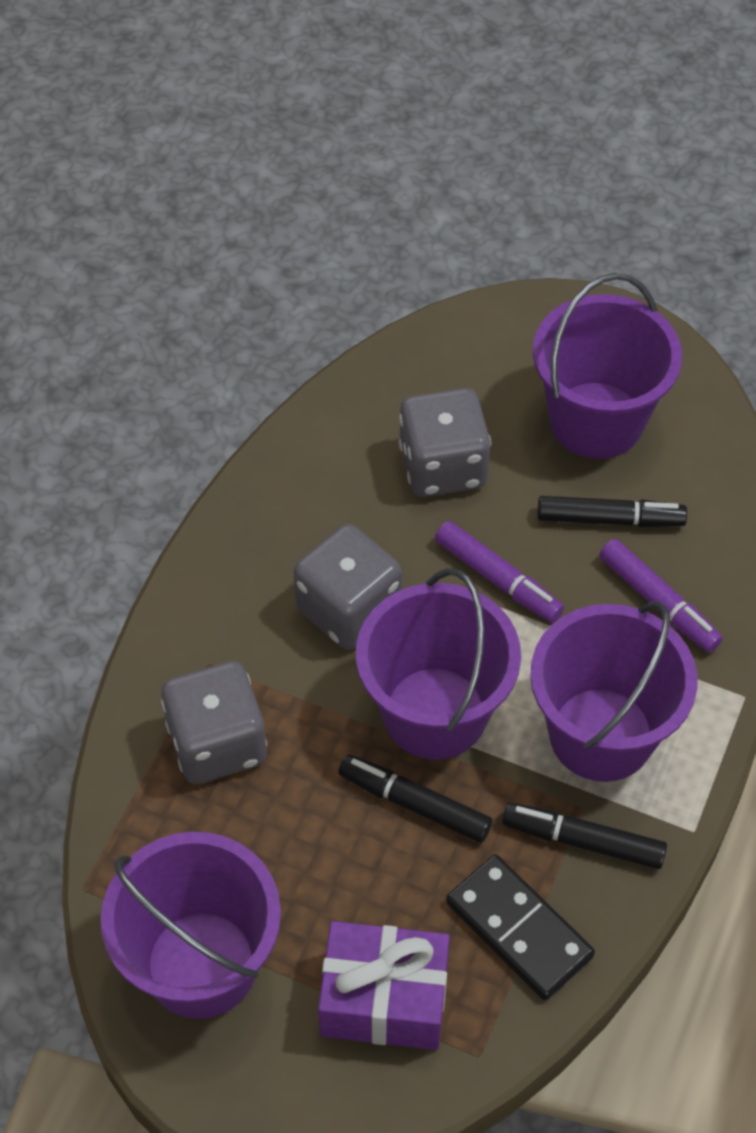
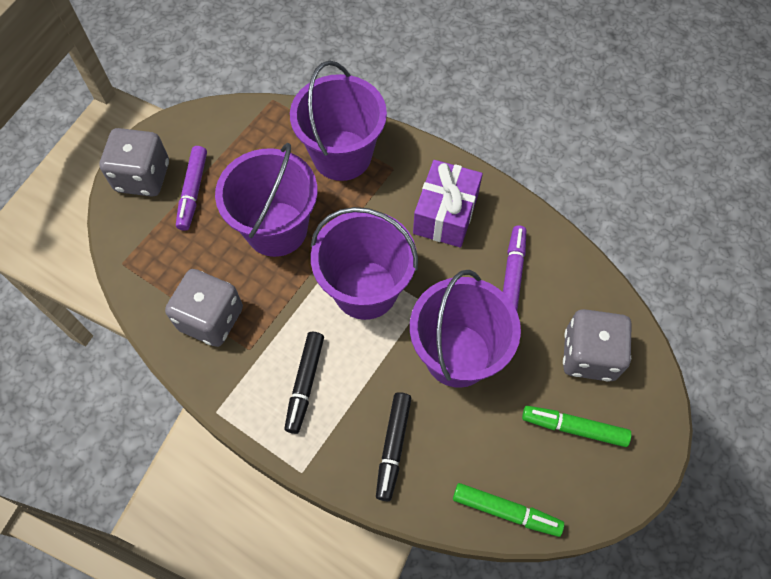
black domino: [446,854,595,1000] = 1 -> none = 0
black marker: [338,754,493,843] [502,803,667,869] [537,496,687,527] = 3 -> [284,332,324,434] [376,392,411,501] = 2
green marker: none = 0 -> [453,483,564,537] [522,406,631,447] = 2

